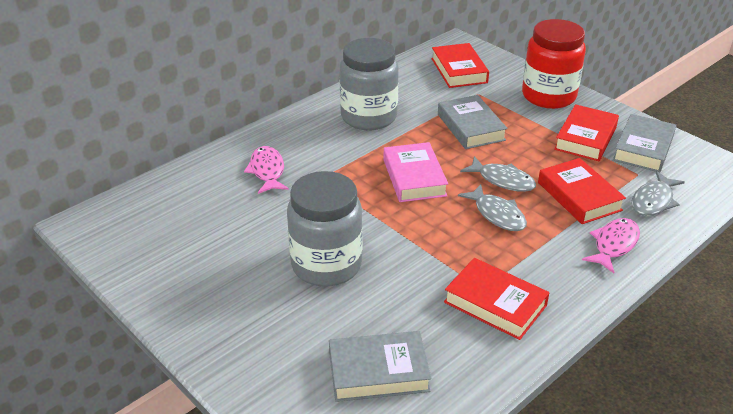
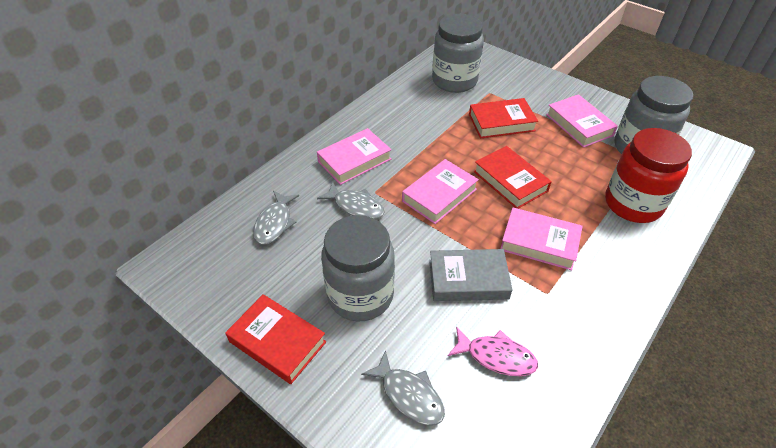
grey book: [329,331,431,402] [438,95,508,149] [613,114,676,173] = 3 -> [429,249,513,301] = 1
grey jar: [287,171,363,287] [340,38,399,130] = 2 -> [321,215,395,321] [432,14,484,93] [614,76,693,154] = 3
pink book: [384,142,448,202] = 1 -> [317,128,392,185] [402,159,479,224] [500,208,583,270] [546,94,618,148] = 4
pink fish: [244,146,289,194] [582,218,640,273] = 2 -> [448,326,538,376] = 1
red book: [431,43,489,88] [444,258,549,340] [538,158,626,224] [554,104,619,161] = 4 -> [225,294,326,384] [469,98,538,139] [474,146,552,209] = 3

